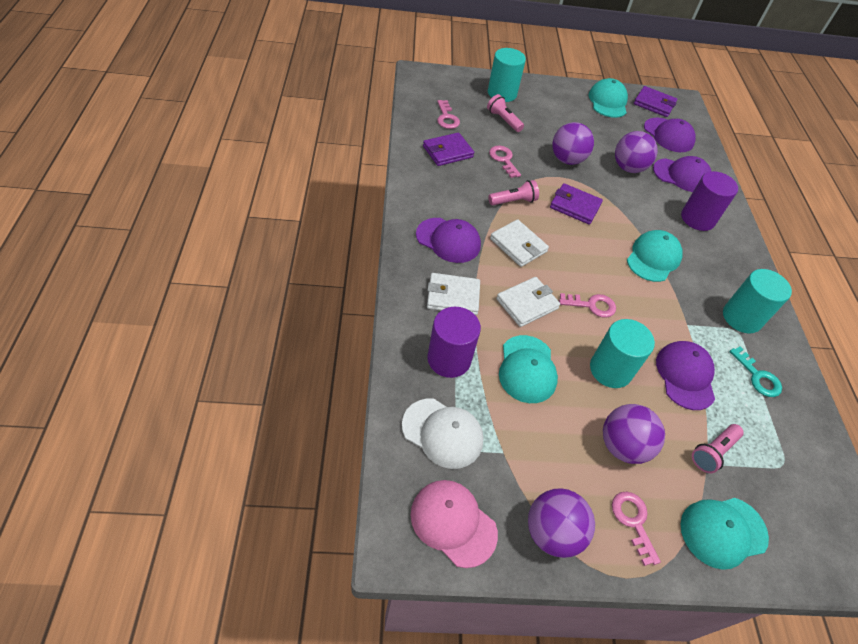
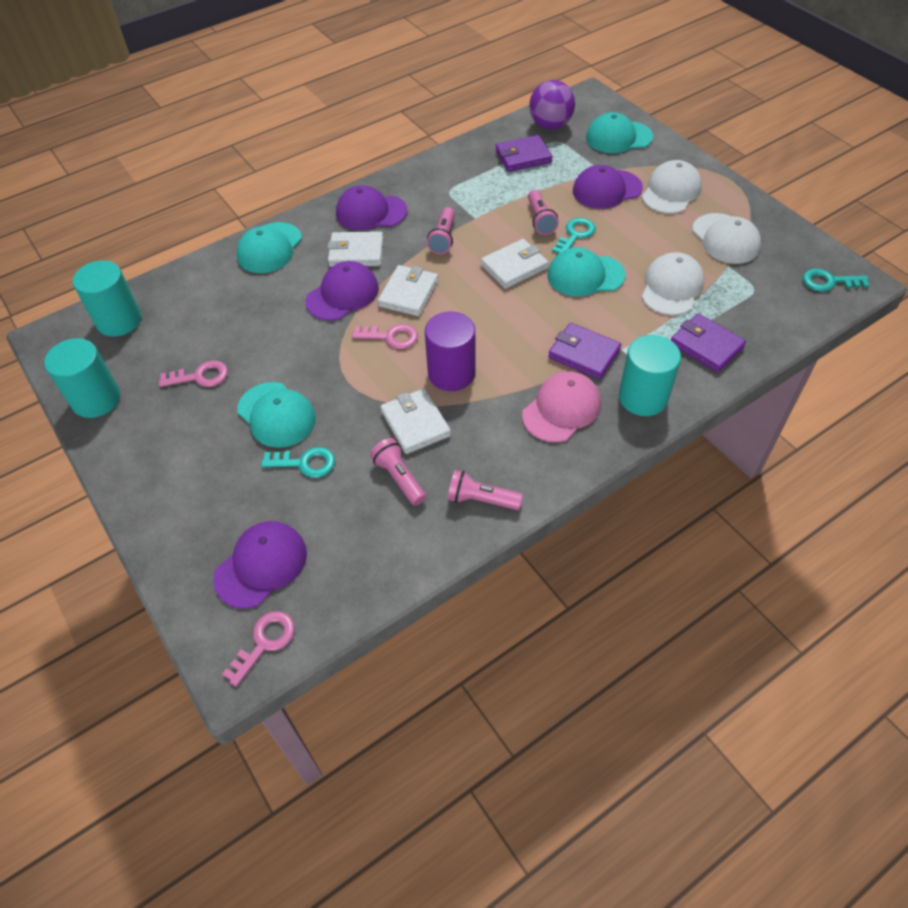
pink flashlight: [487,94,524,132] [489,180,539,206] [692,424,744,473] = 3 -> [370,438,426,506] [427,207,455,254] [447,470,523,510] [528,190,559,235] = 4
pink key: [437,100,460,129] [489,146,521,178] [559,293,616,318] [612,492,661,566] = 4 -> [159,360,228,387] [222,611,295,687] [352,324,418,349] = 3
purple ball: [528,488,595,558] [552,122,594,165] [603,404,665,464] [615,131,658,173] = 4 -> [529,80,575,130] = 1
purple cylinder: [427,307,481,378] [681,171,738,231] = 2 -> [425,312,476,391] = 1
turquoise key: [729,346,782,397] = 1 -> [261,447,335,478] [552,218,596,254] [803,268,870,292] = 3
white cap: [402,398,484,469] = 1 -> [642,160,702,214] [642,252,704,315] [692,213,761,264] = 3
white wallet: [427,273,480,315] [490,219,549,267] [496,277,560,327] = 3 -> [327,231,384,267] [378,265,438,316] [381,388,451,454] [481,239,549,289] = 4

